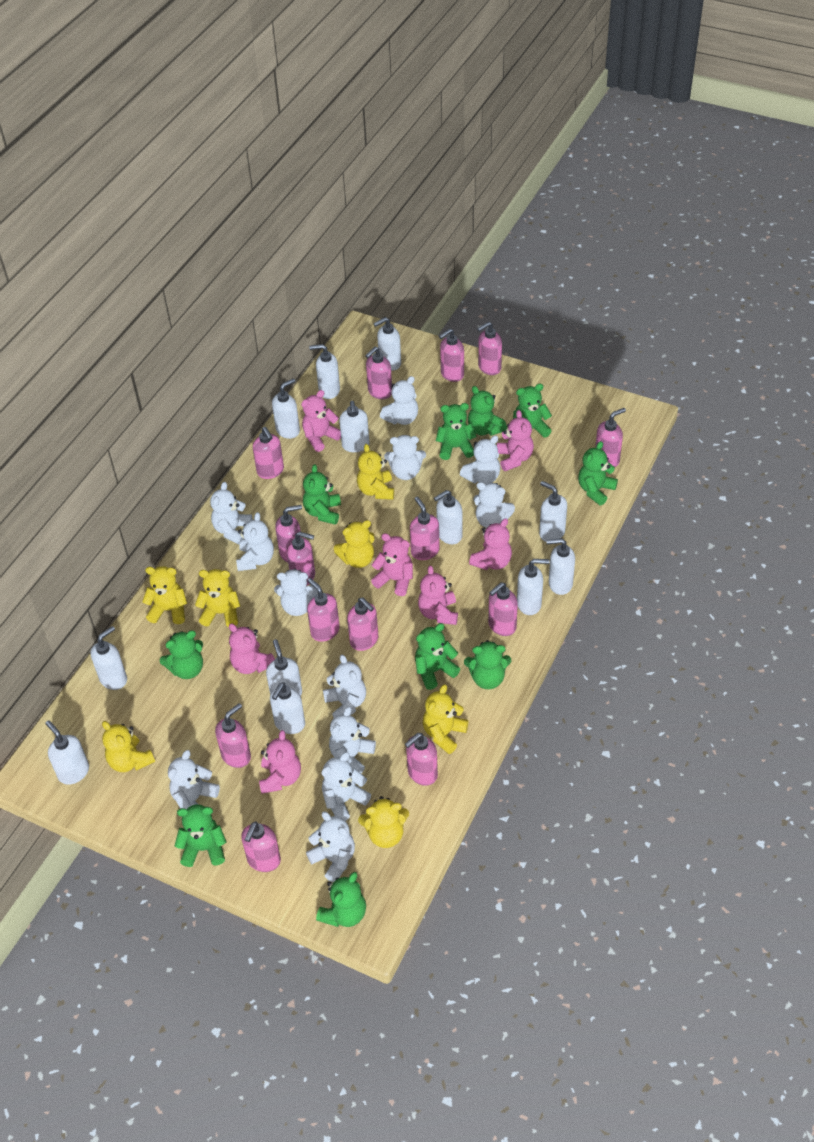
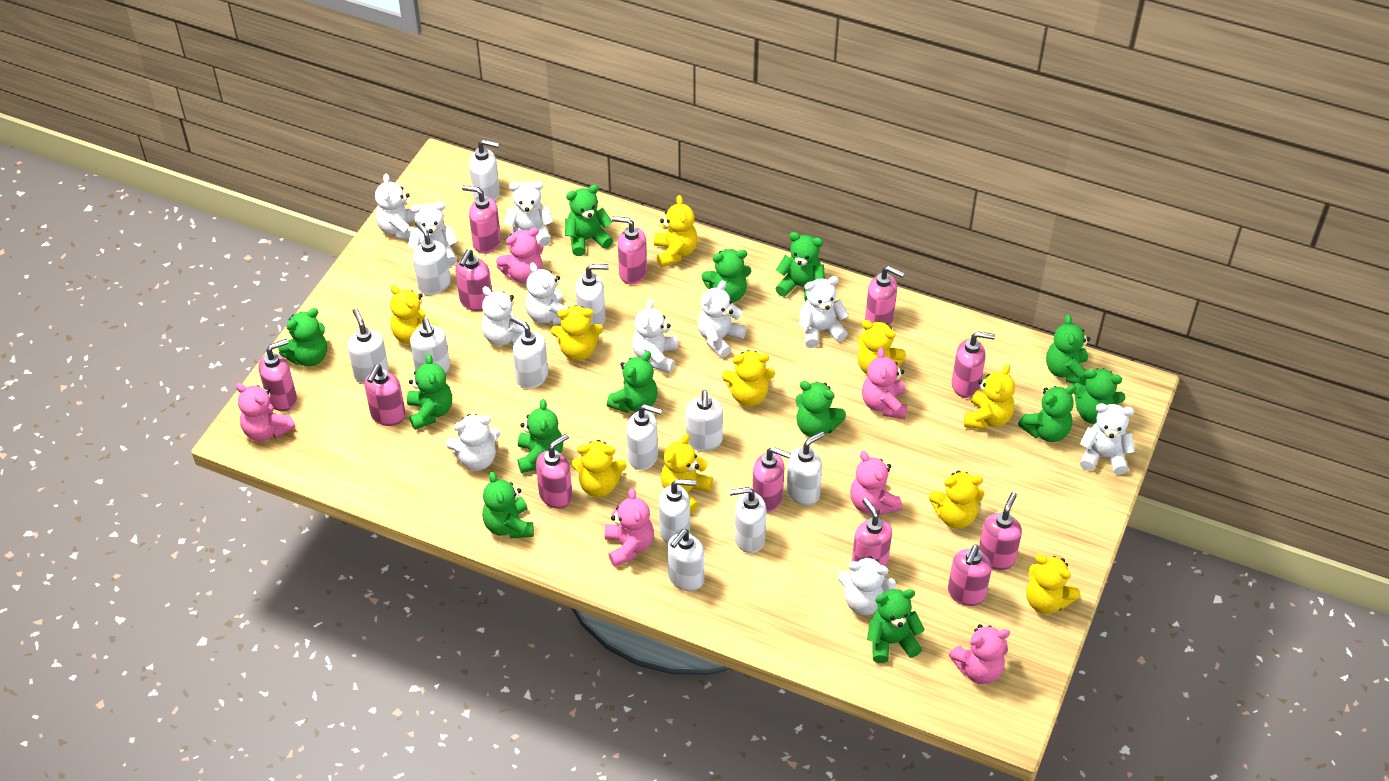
green teddy bear: [160,630,203,679] [175,804,226,867] [303,464,341,525] [316,872,366,927] [415,623,460,690] [436,403,477,460] [464,640,511,689] [468,386,507,436] [513,384,552,438] [578,441,618,505] = 10 -> [278,308,327,366] [407,354,452,430] [482,472,534,539] [518,399,563,473] [565,185,613,256] [607,351,658,413] [701,249,751,303] [776,232,825,302] [796,381,846,437] [867,589,925,663] [1018,385,1077,442] [1046,314,1090,386] [1073,368,1126,424] = 13
pink soap dispenser: [215,703,251,768] [241,821,281,872] [253,427,284,479] [275,505,302,563] [287,532,315,585] [307,578,340,642] [347,598,379,651] [365,347,392,399] [405,733,438,786] [410,496,440,560] [439,328,464,382] [477,322,502,375] [488,582,518,636] [595,408,626,467] = 14 -> [259,339,297,411] [364,364,406,426] [456,250,492,311] [462,185,501,254] [536,434,572,509] [612,216,647,284] [752,447,791,512] [852,498,892,566] [865,266,905,326] [948,544,992,606] [952,332,996,398] [979,492,1022,570] = 12
pink teddy bear: [229,623,275,674] [259,730,301,794] [301,390,341,452] [371,533,413,596] [418,565,458,625] [469,518,512,570] [497,410,534,471] = 7 -> [236,383,295,441] [496,227,543,284] [605,488,654,567] [850,451,902,515] [862,348,907,419] [949,624,1010,684] = 6
white teddy bear: [168,750,220,809] [210,482,252,545] [236,512,274,571] [274,569,318,616] [306,811,355,882] [321,752,371,821] [323,655,366,718] [329,707,376,774] [380,376,418,425] [384,435,426,480] [460,435,500,484] [473,482,515,528] = 12 -> [375,173,417,240] [408,201,458,267] [446,414,500,471] [482,286,531,346] [504,181,554,246] [525,262,568,325] [632,299,678,373] [697,280,747,358] [799,276,849,348] [838,556,896,615] [1080,403,1135,475] = 11
yellow teddy bear: [102,721,155,772] [142,566,187,624] [195,569,240,627] [334,520,375,568] [357,444,394,500] [358,796,409,848] [423,684,469,754] = 7 -> [390,285,440,344] [551,306,603,361] [572,440,627,497] [654,195,697,267] [661,433,713,514] [722,350,775,406] [857,320,906,375] [929,471,984,529] [964,364,1015,430] [1026,554,1080,614] = 10

